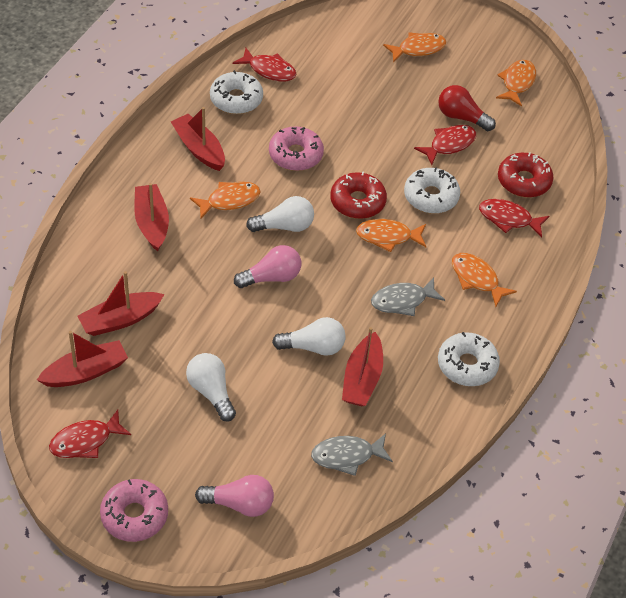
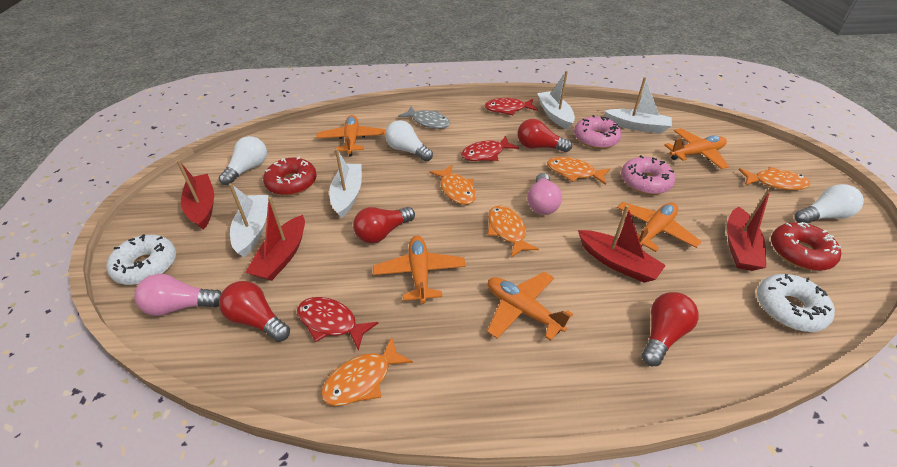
grey fish: [311,434,393,476] [371,277,445,316] = 2 -> [398,107,450,129] = 1
orange plane: none = 0 -> [316,115,385,156] [373,236,466,304] [487,272,573,341] [617,202,702,252] [664,128,729,169] = 5
red boat: [37,331,128,387] [78,271,165,336] [134,183,169,251] [171,107,225,171] [342,327,383,406] = 5 -> [176,160,214,230] [245,197,305,281] [578,205,666,283] [727,188,772,271] = 4
red fish: [49,410,131,458] [233,48,296,81] [414,125,476,165] [479,199,549,237] = 4 -> [297,297,378,351] [461,136,519,161] [485,98,538,115] = 3
red light bulb: [438,85,496,131] = 1 -> [219,281,290,342] [353,207,415,243] [517,119,572,152] [642,292,699,366] = 4
white boat: none = 0 -> [229,183,269,257] [329,148,362,218] [537,71,575,130] [605,77,672,133] = 4
white donut: [210,70,263,114] [404,167,460,214] [438,332,500,386] = 3 -> [106,234,176,285] [757,274,835,332] = 2

